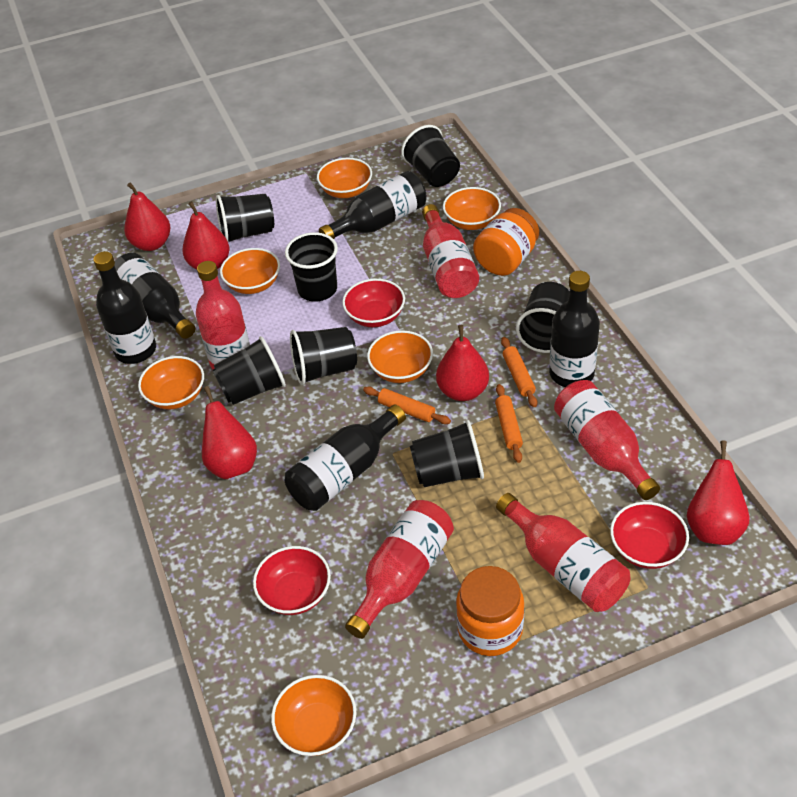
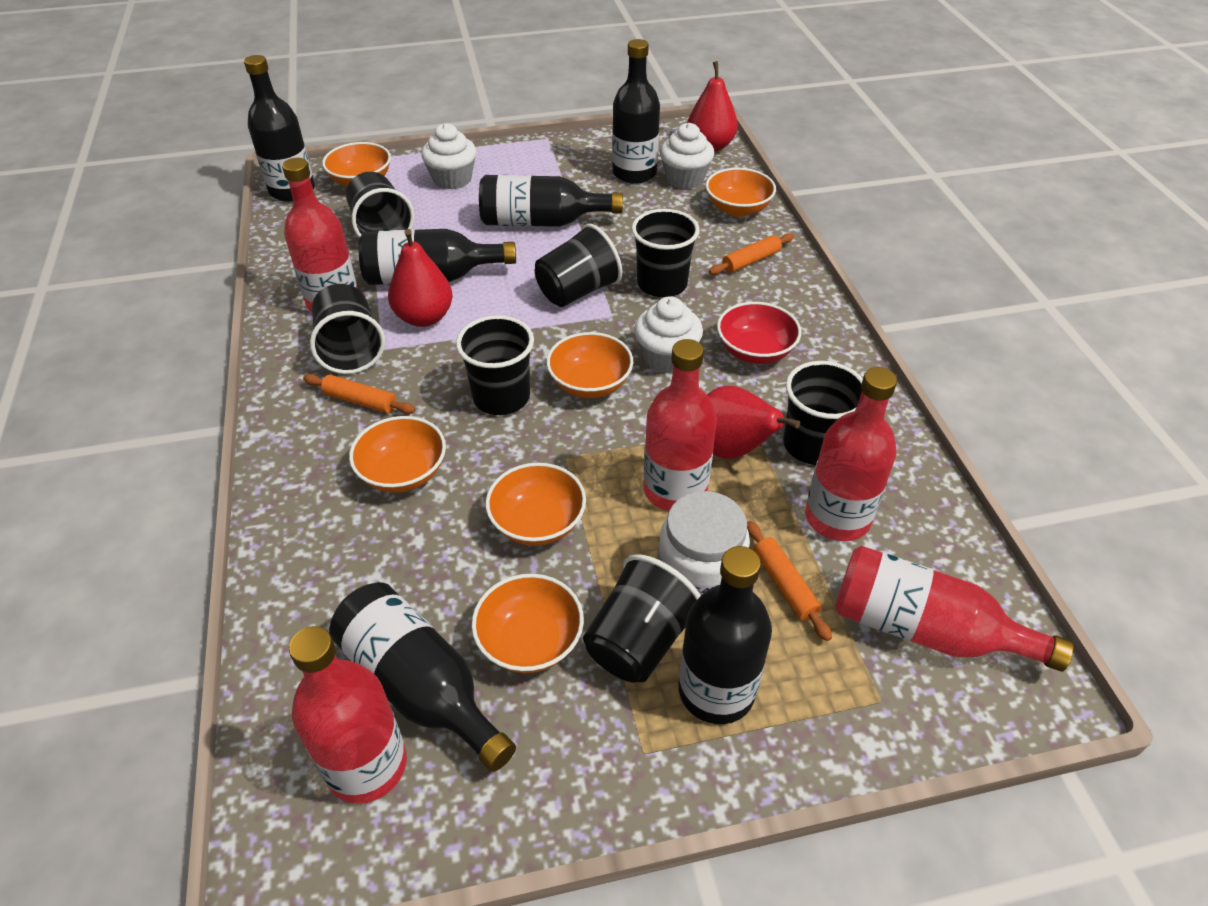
black bottle: [93,251,156,364] [115,253,195,339] [285,404,406,511] [319,171,427,239] [549,271,600,387] = 5 -> [244,55,315,202] [329,582,516,772] [359,229,516,285] [479,175,623,227] [612,39,660,184] [679,546,772,724] = 6
orange jar: [456,566,524,656] [473,208,539,276] = 2 -> none = 0
red bowl: [253,546,331,615] [342,279,405,327] [610,502,689,569] = 3 -> [717,302,801,364] = 1
red pear: [124,182,171,251] [182,201,229,270] [202,386,257,479] [436,325,489,401] [687,440,750,545] = 5 -> [388,229,453,327] [687,61,738,152] [707,386,800,459] = 3
white cupcake: none = 0 -> [421,123,476,190] [634,296,703,374] [660,123,714,189] = 3
white jar: none = 0 -> [658,491,750,595] = 1

